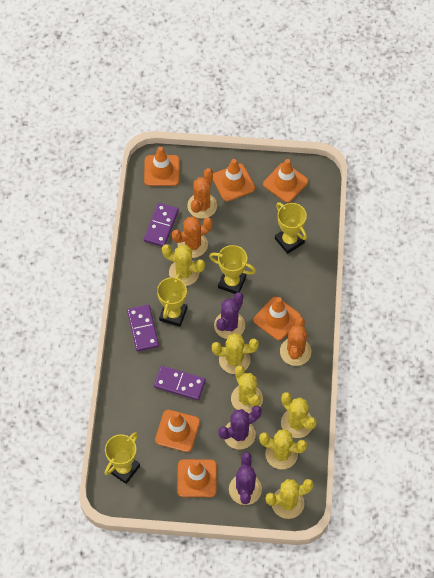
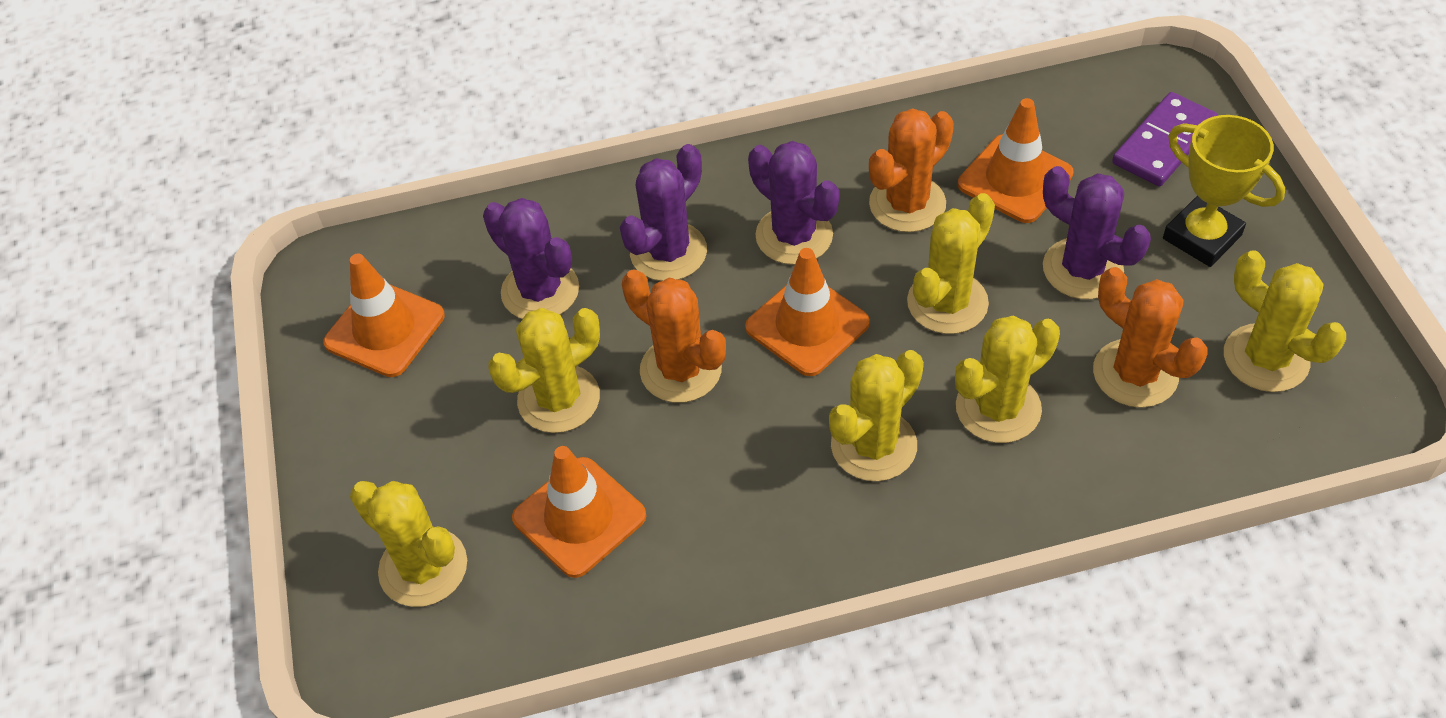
orange traffic cone: [144,147,179,186] [155,410,200,452] [177,459,217,497] [213,159,255,202] [253,297,301,341] [263,159,308,203] = 6 -> [323,254,445,377] [512,446,646,578] [745,248,870,376] [958,98,1074,223] = 4
purple cactus: [214,292,245,339] [218,406,262,450] [229,452,262,505] = 3 -> [483,198,579,319] [620,144,707,281] [748,141,840,265] [1043,166,1151,299] = 4
purple domino: [127,305,159,351] [144,203,179,247] [154,366,206,400] = 3 -> [1112,92,1218,186] = 1
yellow trophy: [105,432,140,484] [157,273,187,327] [209,245,256,294] [275,202,307,254] = 4 -> [1163,115,1285,267] = 1

